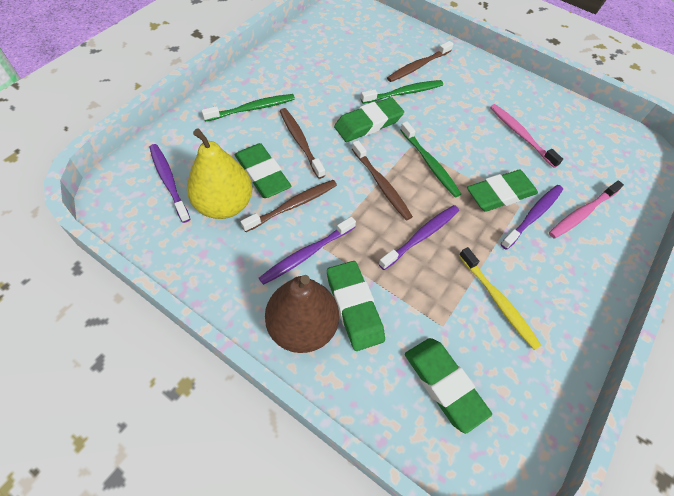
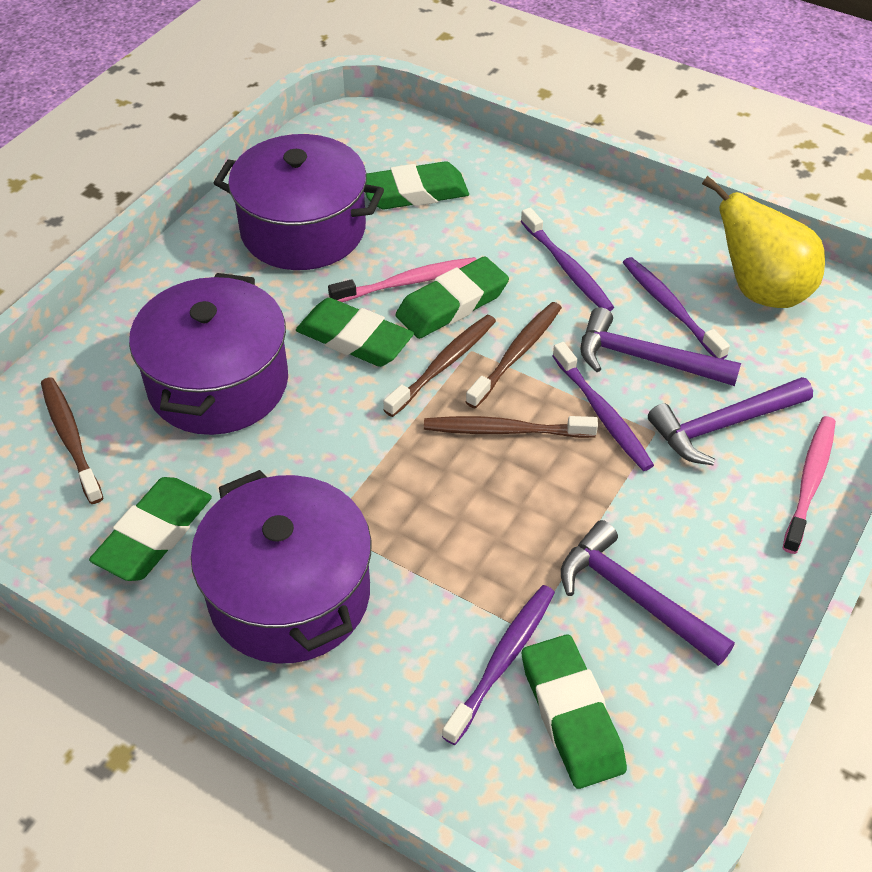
brown pear: [265,275,339,353] = 1 -> none = 0
green toothbrush: [201,94,295,122] [361,80,443,104] [400,121,461,198] = 3 -> none = 0
purple hammer: none = 0 -> [561,520,735,666] [580,307,741,386] [648,377,813,465] = 3
purple pot: none = 0 -> [129,273,288,435] [191,470,372,663] [214,134,384,270] = 3
yellow toothbrush: [459,247,542,350] = 1 -> none = 0

